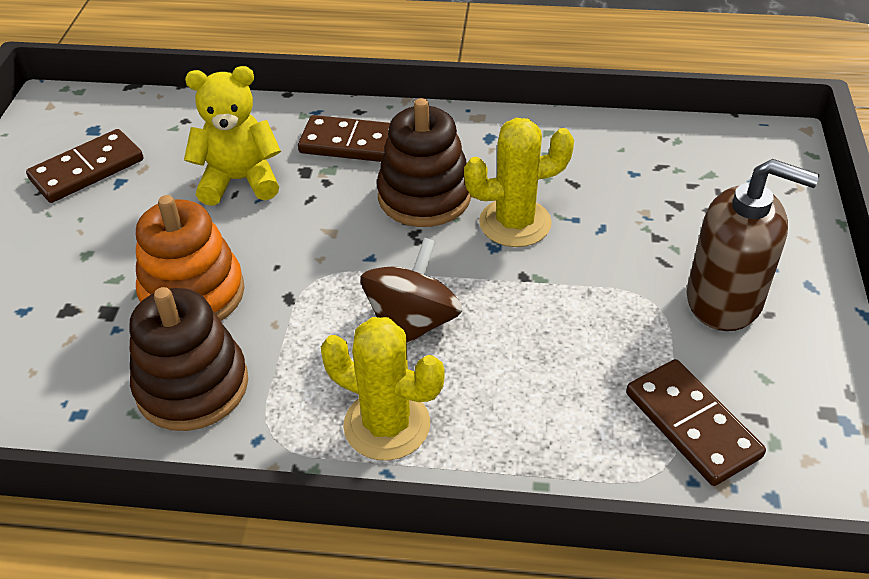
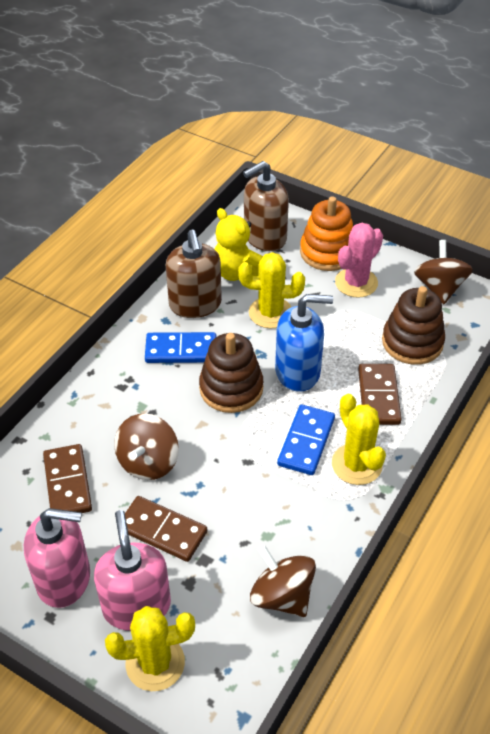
blue domino: none = 0 -> [145,332,216,363] [277,404,335,475] = 2
blue soap dispenser: none = 0 -> [275,294,333,392] = 1
brown soap dispenser: [687,159,820,331] = 1 -> [166,230,222,318] [243,161,289,251] = 2
brown spinning top: [360,238,462,344] = 1 -> [114,413,179,480] [250,545,316,617] [414,240,473,304] = 3
pink cactus: none = 0 -> [335,223,383,298] = 1
pink soap dispenser: none = 0 -> [24,508,90,608] [94,510,171,631] = 2
yellow cactus: [321,317,444,461] [464,118,574,247] = 2 -> [105,606,195,691] [238,252,305,329] [332,394,386,485] = 3

